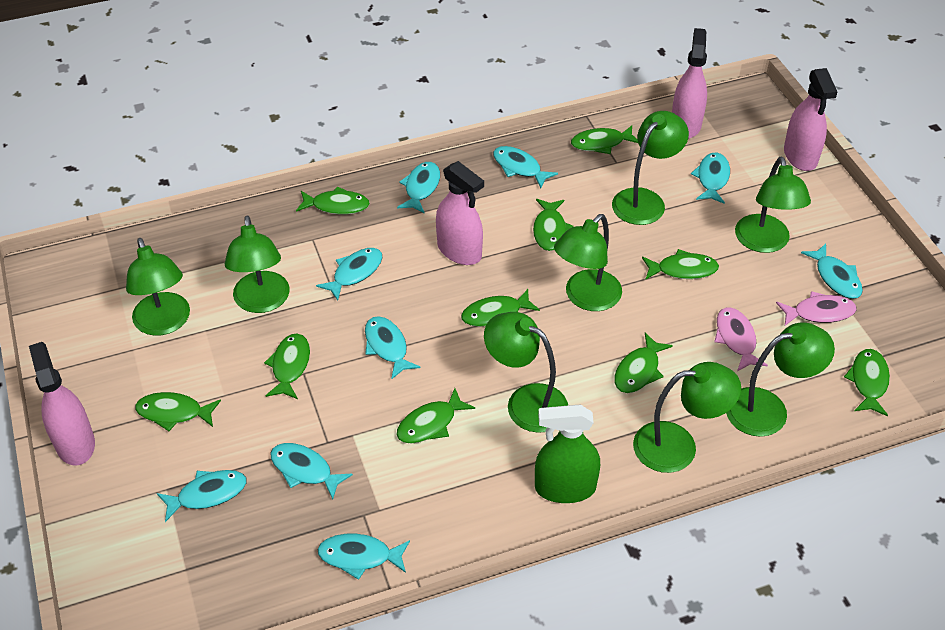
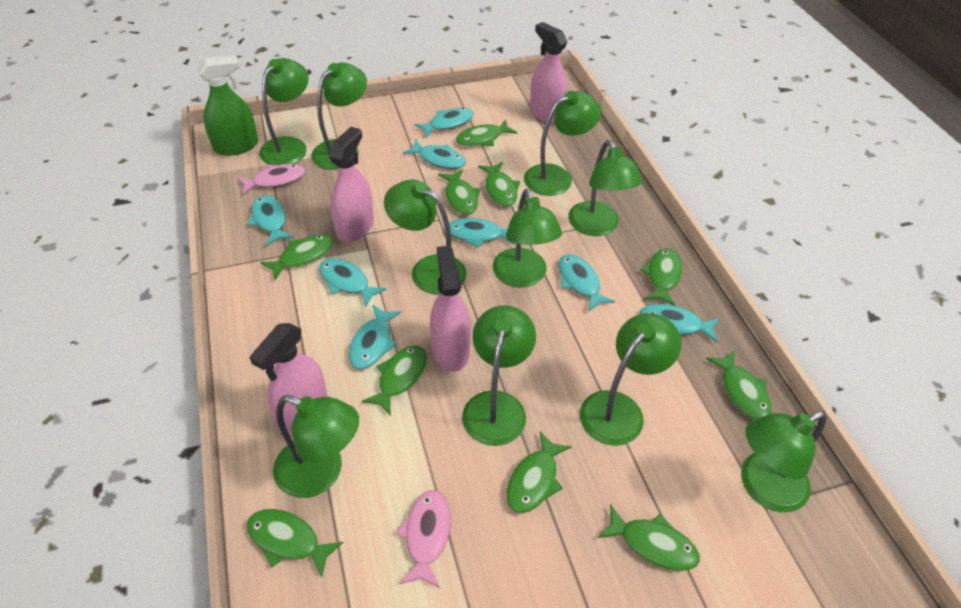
green lamp: [126,238,190,336] [224,216,290,313] [484,312,568,433] [554,214,622,311] [612,111,689,225] [633,362,741,473] [726,323,835,437] [735,156,811,253] = 8 -> [259,58,309,165] [273,395,359,498] [311,62,367,170] [384,180,467,295] [462,305,536,446] [493,189,562,288] [524,91,601,196] [568,140,643,236] [580,313,681,446] [741,412,827,513] = 10
turquoise fish: [157,470,246,522] [270,443,353,500] [316,248,382,301] [318,534,410,580] [365,316,420,380] [397,162,440,214] [493,146,558,189] [691,153,730,204] [801,244,863,299] = 9 -> [248,195,294,246] [319,258,387,307] [348,304,402,369] [403,139,466,169] [414,108,474,138] [449,218,515,248] [559,254,615,312] [640,304,719,343] = 8

